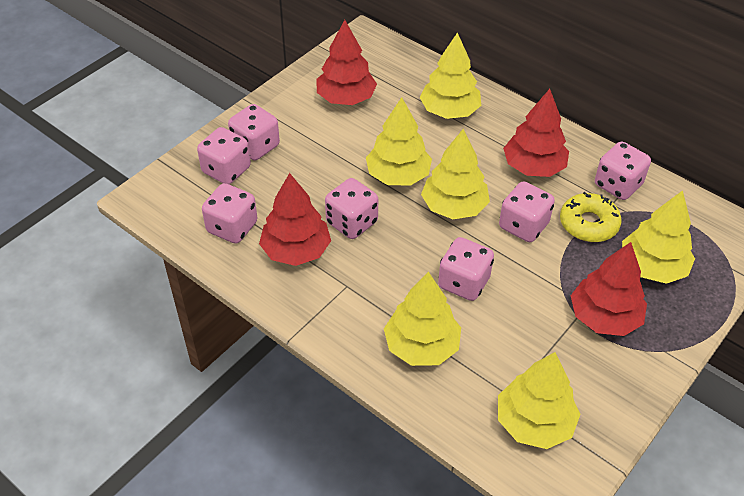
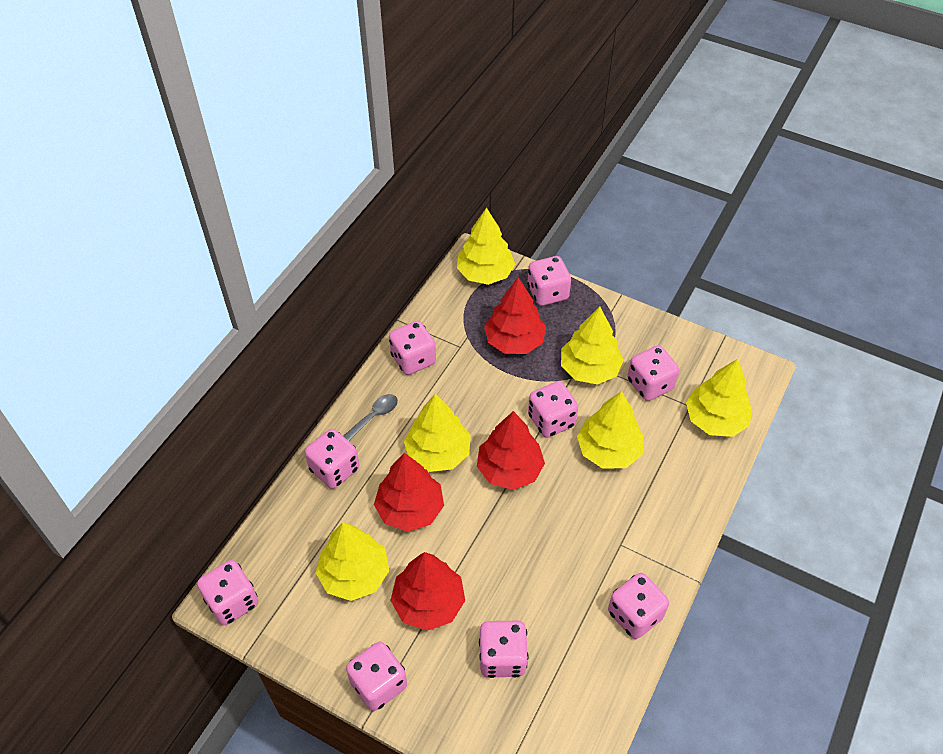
grey spoon: none = 0 -> [343,394,398,441] = 1
pink dice: [197,127,251,184] [202,183,257,244] [228,104,280,160] [325,178,378,239] [438,237,494,301] [499,181,555,242] [595,142,651,200] = 7 -> [197,560,258,626] [305,429,359,489] [346,642,407,711] [389,321,436,375] [479,621,528,678] [527,256,571,306] [528,381,578,438] [608,573,669,639] [627,346,679,401] = 9
yellow donut: [560,192,622,242] = 1 -> none = 0

